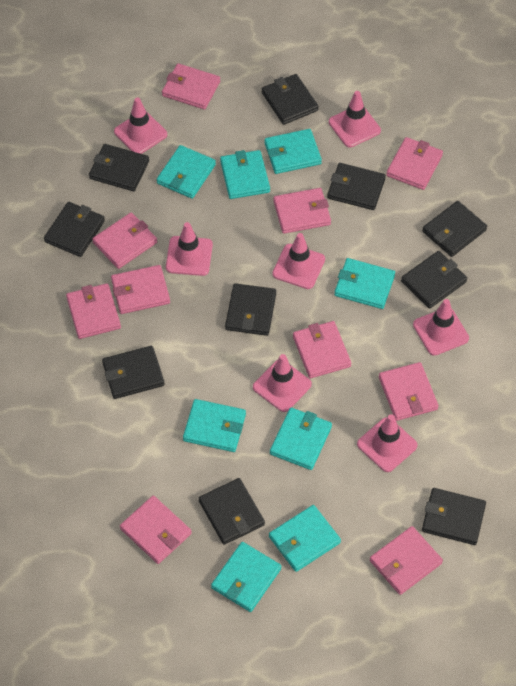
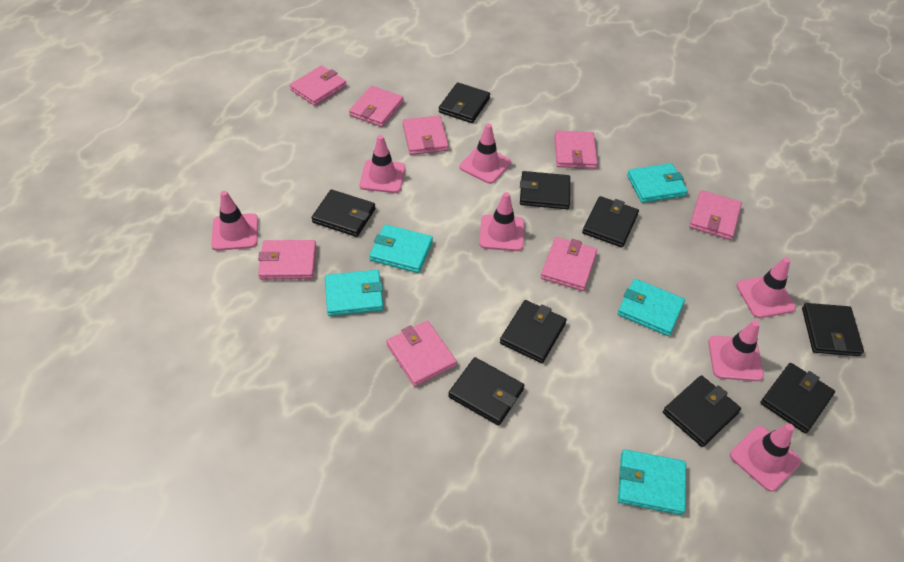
black wallet: [44,202,105,257] [89,144,149,191] [102,346,165,399] [199,478,265,545] [225,283,276,336] [261,74,319,125] [327,163,386,210] [401,251,467,309] [422,201,487,257] [422,488,486,545] = 10 -> [312,189,375,237] [439,82,490,123] [448,357,525,426] [500,300,567,363] [520,171,570,209] [582,196,639,248] [663,375,741,447] [760,363,835,433] [802,303,864,356] = 9
pink wallet: [66,283,121,339] [92,212,157,269] [111,265,170,314] [120,495,192,564] [162,63,220,110] [273,188,331,234] [293,321,351,378] [370,526,443,595] [379,362,439,421] [386,137,443,190] = 10 -> [258,240,317,280] [290,65,347,106] [349,86,403,127] [386,321,457,387] [403,116,449,155] [541,237,597,291] [554,131,598,169] [689,190,742,240] = 8
turquoise wallet: [157,145,216,199] [183,399,246,452] [211,542,281,612] [220,150,270,199] [264,129,322,174] [269,505,341,572] [270,408,332,470] [334,258,395,309] = 8 -> [325,270,383,316] [369,224,433,273] [617,279,685,336] [618,449,686,515] [627,163,688,203] = 5

